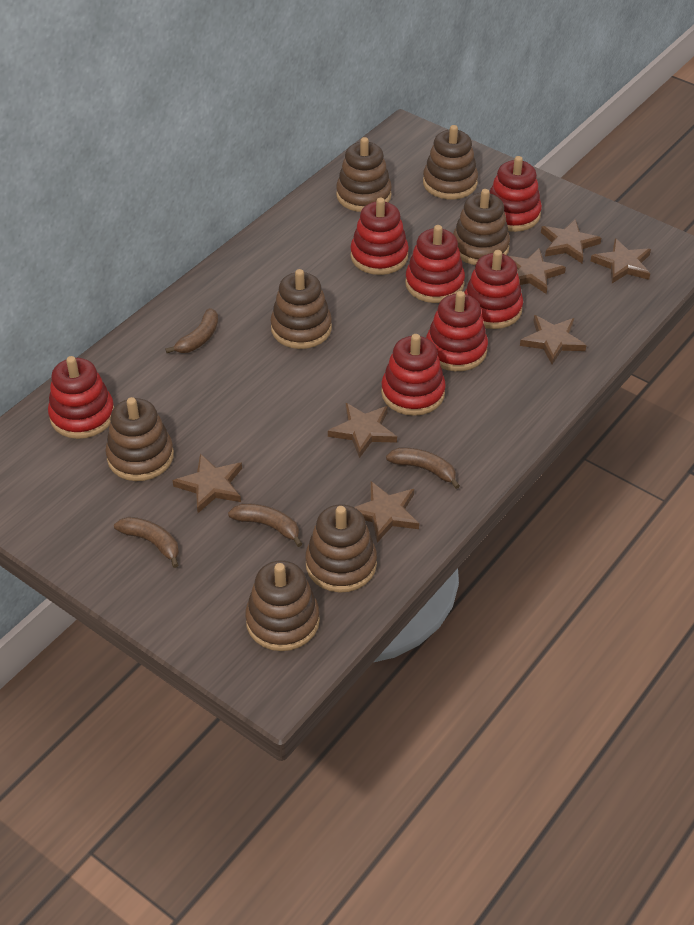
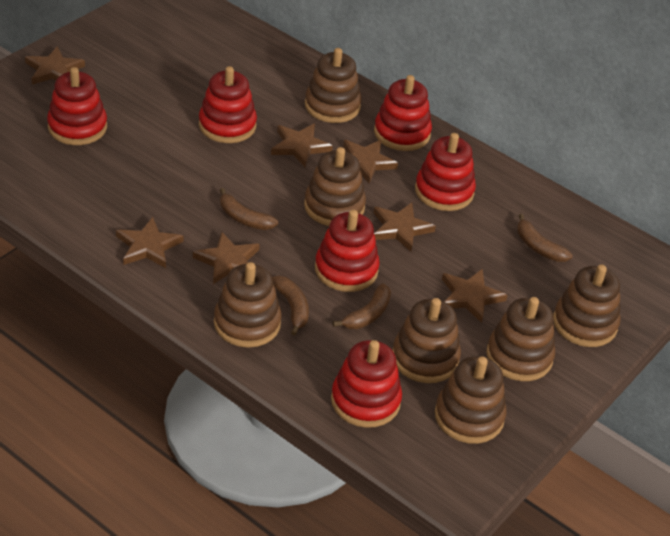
red stacking toy: [48,356,114,439] [350,198,409,275] [381,334,446,416] [405,225,465,303] [426,291,488,371] [464,250,523,329] [490,156,542,232] = 7 -> [47,67,107,145] [199,66,257,143] [315,210,380,292] [331,340,402,428] [374,75,432,151] [415,133,476,211] = 6

